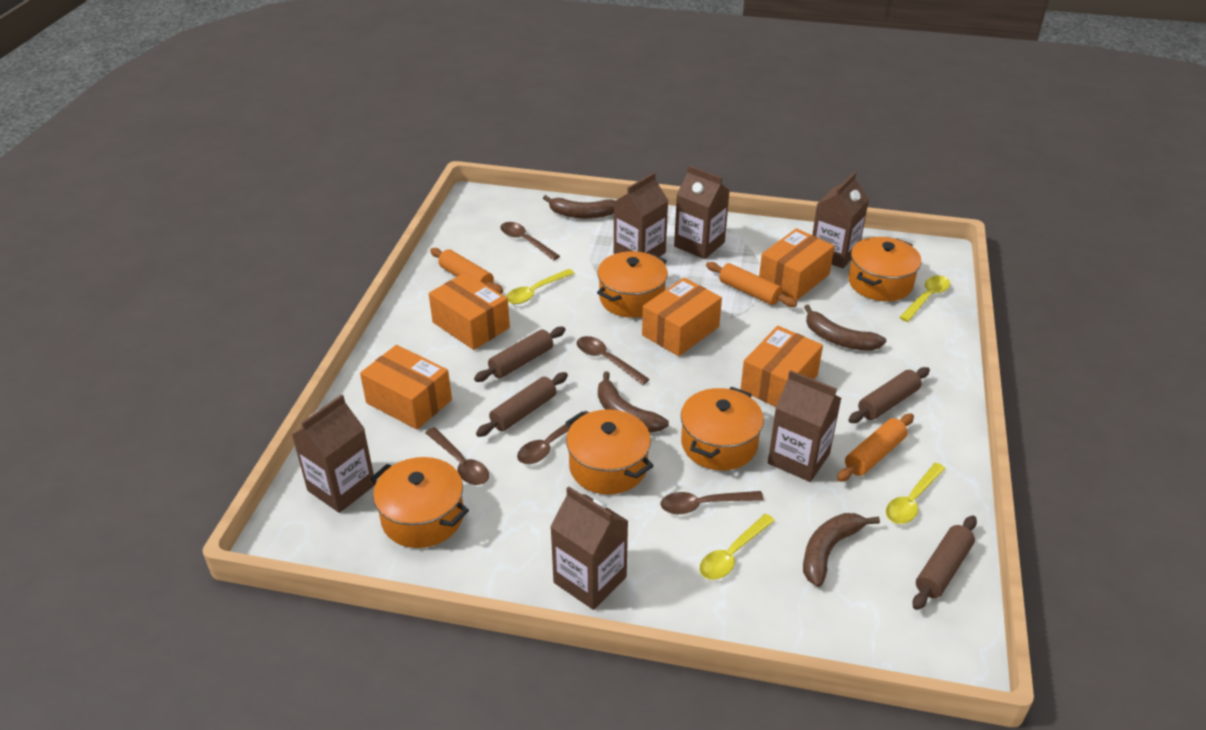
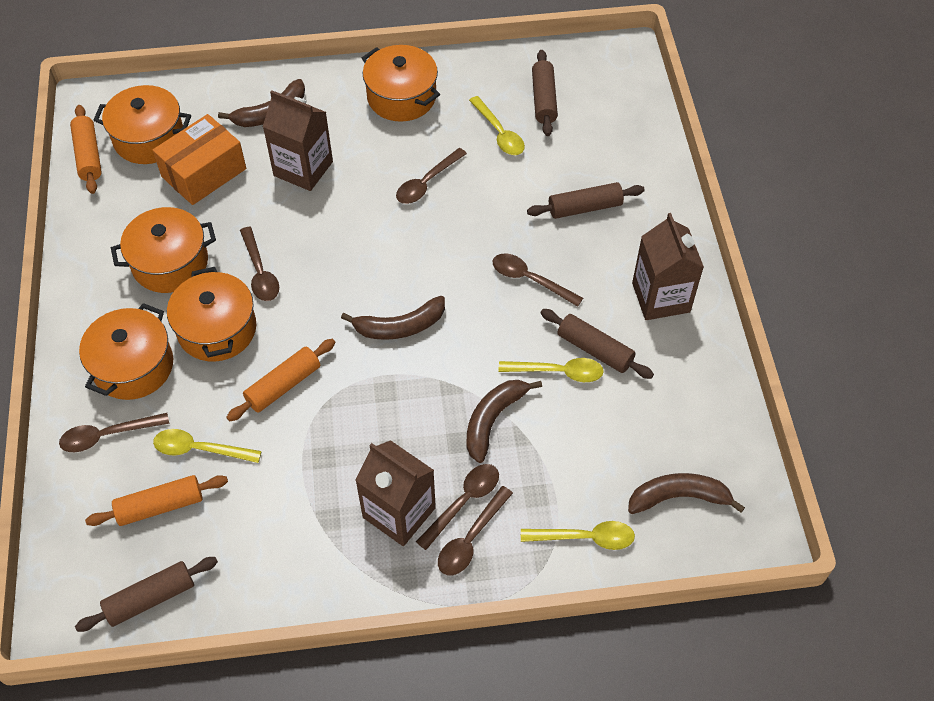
brown carton: [292,394,375,513] [550,486,628,610] [614,173,668,257] [674,165,729,259] [768,370,841,482] [812,172,869,268] = 6 -> [263,90,333,191] [355,440,436,546] [632,213,704,320] = 3
brown spoon: [425,427,489,485] [500,222,560,260] [517,411,589,464] [577,336,650,385] [661,491,764,514] = 5 -> [59,413,169,452] [240,227,279,301] [396,148,467,204] [416,464,499,550] [438,486,513,575] [492,253,583,307] = 6
orange box: [360,345,452,430] [429,272,510,350] [642,278,722,356] [740,326,823,407] [759,228,835,301] = 5 -> [153,114,246,205] = 1

